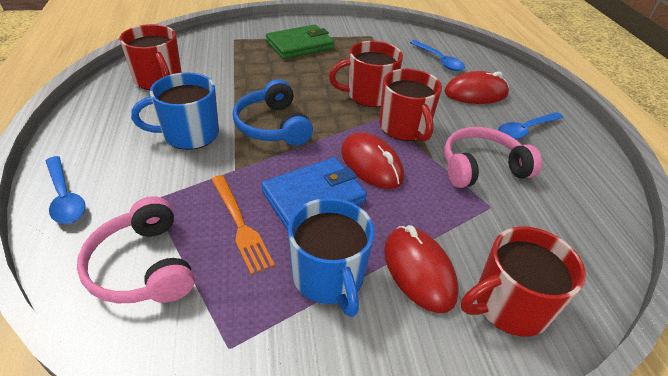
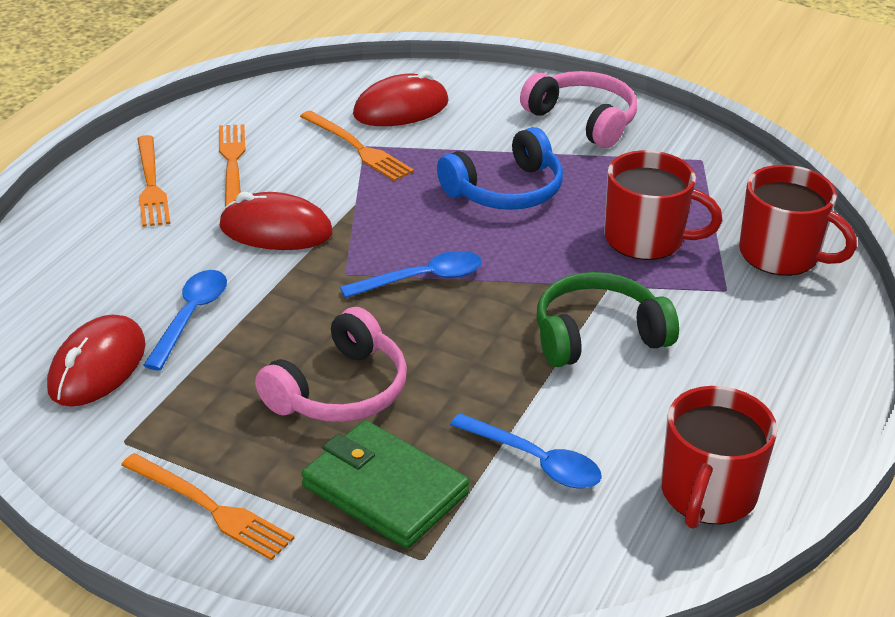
blue mug: [131,72,219,150] [288,198,375,317] = 2 -> none = 0
blue wallet: [261,157,367,230] = 1 -> none = 0
green headphones: none = 0 -> [537,272,679,367] = 1
orange fork: [211,175,275,275] = 1 -> [121,453,294,560] [137,135,170,227] [219,124,245,207] [300,110,414,181] = 4
red mug: [119,24,182,90] [329,41,403,107] [379,69,442,142] [461,226,586,337] = 4 -> [604,150,723,260] [661,386,777,529] [739,165,857,276] = 3

